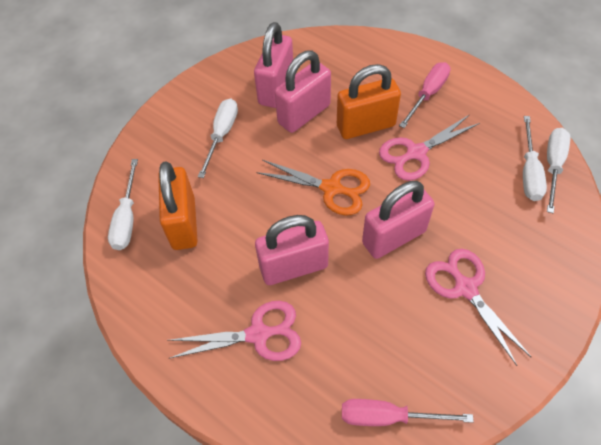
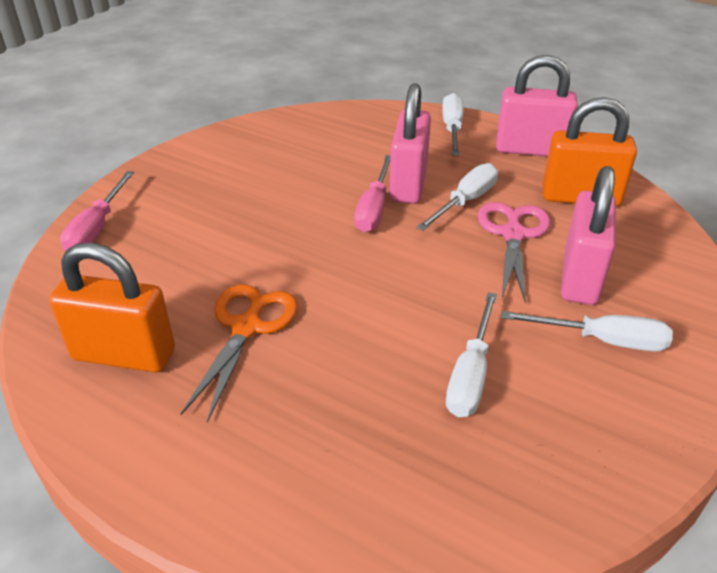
pink padlock: [254,22,293,108] [255,215,329,285] [275,51,331,133] [362,181,434,259] = 4 -> [389,83,431,204] [496,55,578,156] [561,166,616,305] = 3
pink scissors: [167,301,301,361] [379,115,480,181] [425,249,532,366] = 3 -> [477,202,551,304] = 1

